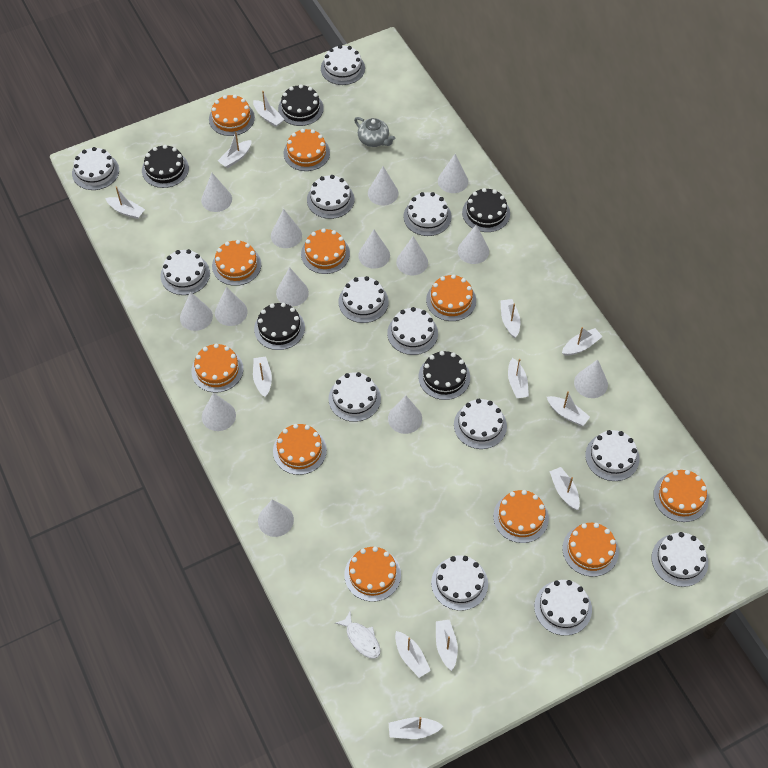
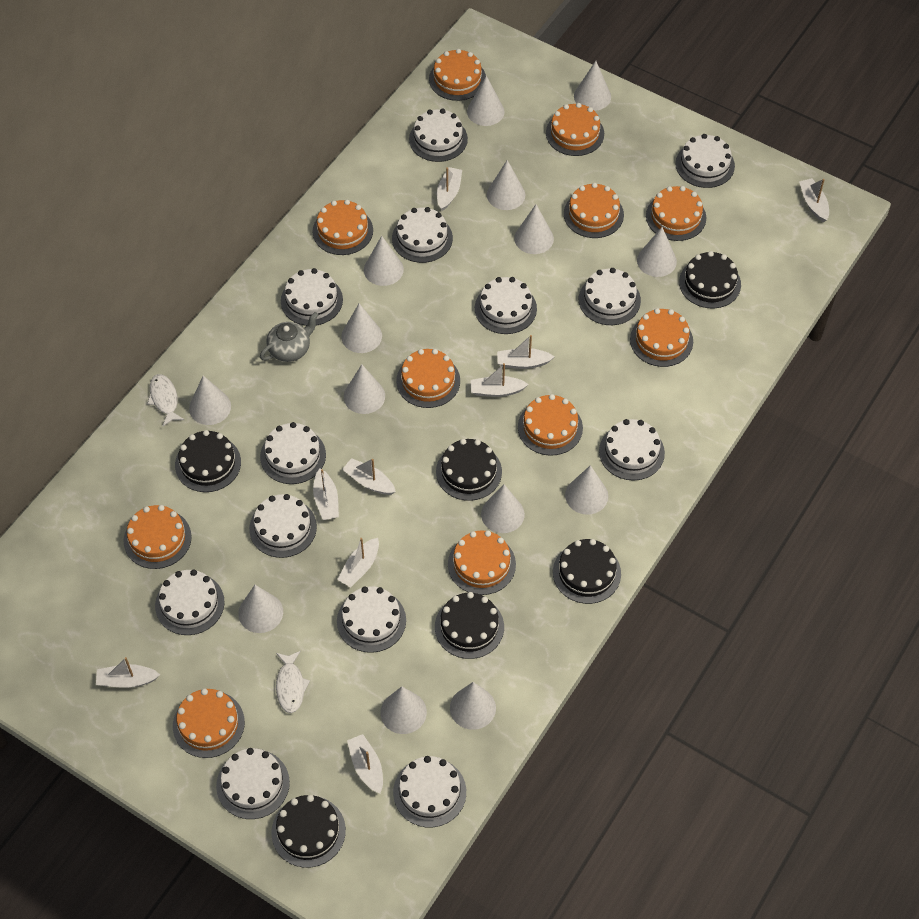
black cake: [142,145,189,188] [254,303,305,350] [278,84,324,126] [418,351,470,400] [462,188,510,232] = 5 -> [175,430,241,492] [271,795,346,868] [435,592,504,659] [436,439,502,501] [553,539,621,604] [679,251,741,309] = 6
white boat: [105,186,145,219] [218,132,252,168] [253,91,285,127] [253,357,272,397] [389,717,443,739] [395,631,431,678] [436,620,458,671] [500,299,520,338] [508,358,529,398] [547,392,590,426] [549,467,580,510] [562,327,603,356] = 12 -> [96,657,160,688] [313,468,339,520] [337,538,379,587] [342,458,396,495] [347,734,383,794] [437,167,462,211] [470,363,528,397] [497,335,554,369] [799,178,829,222] = 9
white fish: [335,611,380,659] = 1 -> [147,374,184,427] [276,651,310,713] = 2

